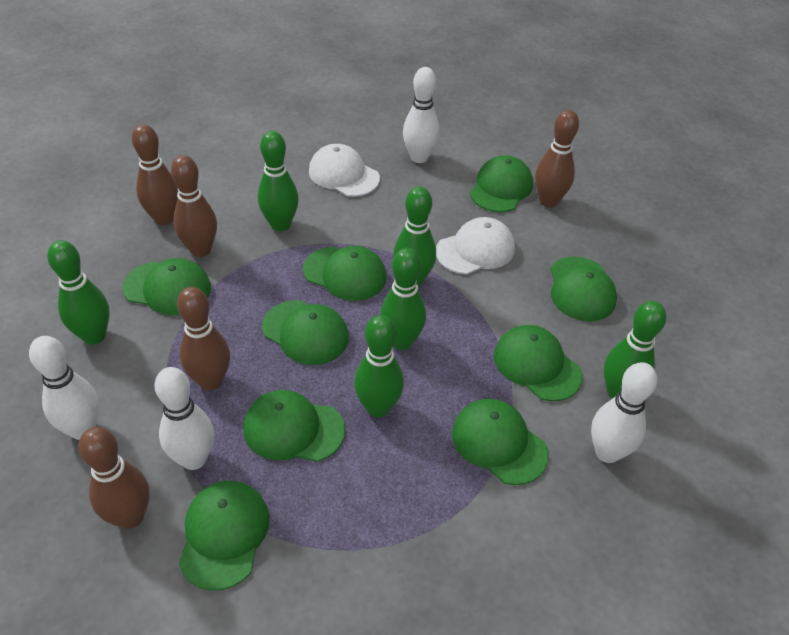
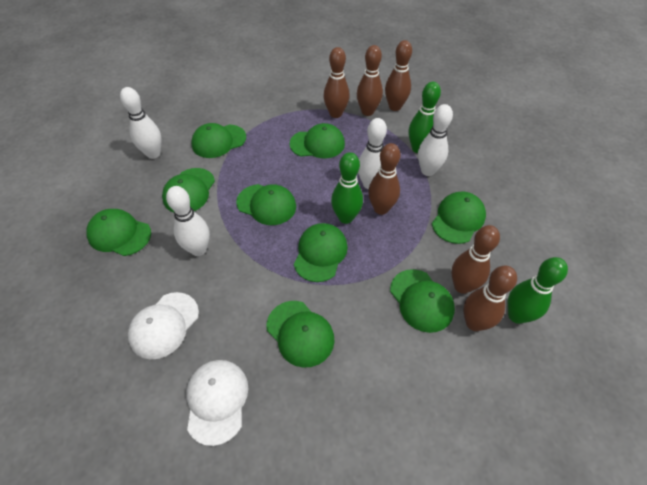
brown bowling pin: [78,427,150,529] [132,124,178,225] [171,155,217,257] [177,287,230,390] [535,110,579,207] = 5 -> [323,47,350,118] [357,45,383,116] [368,143,401,215] [385,40,412,111] [451,225,500,294] [463,266,517,331] = 6
green bowling pin: [47,240,110,345] [258,131,299,231] [354,315,404,417] [380,248,426,350] [393,187,436,287] [604,301,666,399] = 6 -> [331,152,363,224] [408,82,441,153] [507,257,568,324] = 3

